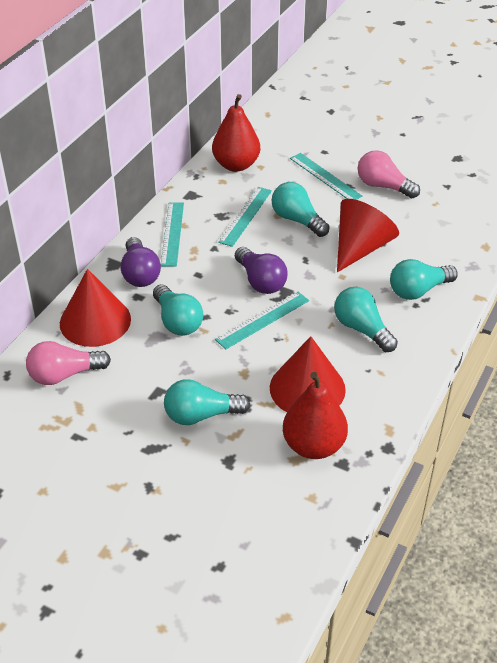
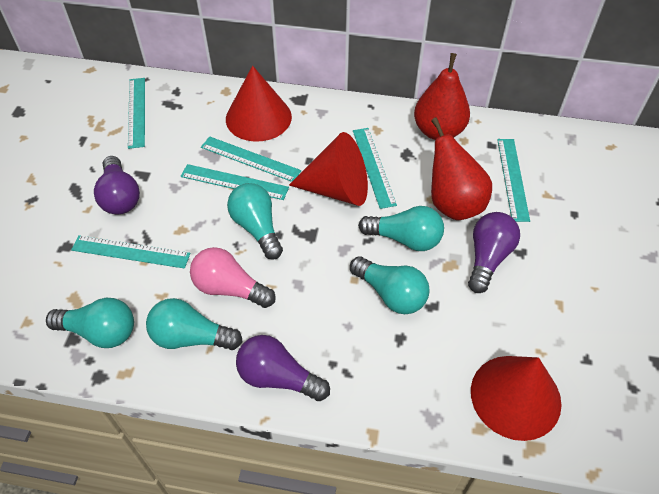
pink light bulb: [26,341,111,385] [358,150,420,198] = 2 -> [190,247,276,308] = 1
purple light bulb: [121,237,161,287] [235,247,288,294] = 2 -> [94,156,140,214] [236,335,330,401] [468,212,520,293] = 3
turquoise ruler: [161,202,184,267] [215,292,309,349] [218,187,272,247] [290,153,362,200] = 4 -> [71,235,190,269] [128,78,145,149] [181,164,289,200] [201,136,301,182] [353,128,397,209] [497,139,530,222] = 6

